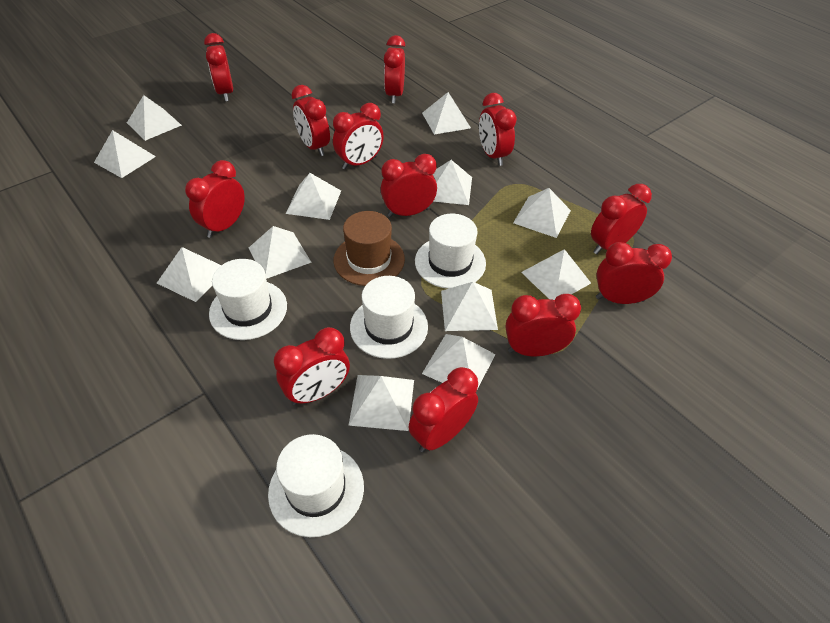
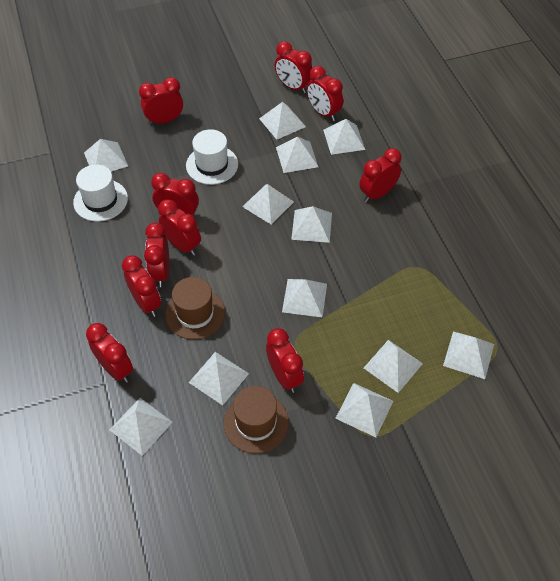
brown hat: [334,211,405,286] = 1 -> [165,277,225,340] [223,386,289,454] = 2
red clock: [185,160,245,238] [204,33,233,102] [274,327,350,405] [291,85,330,156] [333,103,384,170] [381,154,437,217] [384,35,405,104] [409,367,478,452] [479,93,517,166] [505,294,581,356] [591,184,652,254] [596,242,672,304] = 12 -> [86,323,133,383] [122,255,161,317] [139,77,183,125] [144,223,170,287] [151,173,199,217] [158,199,201,256] [266,328,304,393] [274,41,312,93] [307,66,343,121] [359,148,402,202] = 10
white hat: [209,259,287,340] [268,434,364,537] [350,276,428,359] [415,214,486,289] = 4 -> [73,164,128,222] [186,129,238,185] = 2

